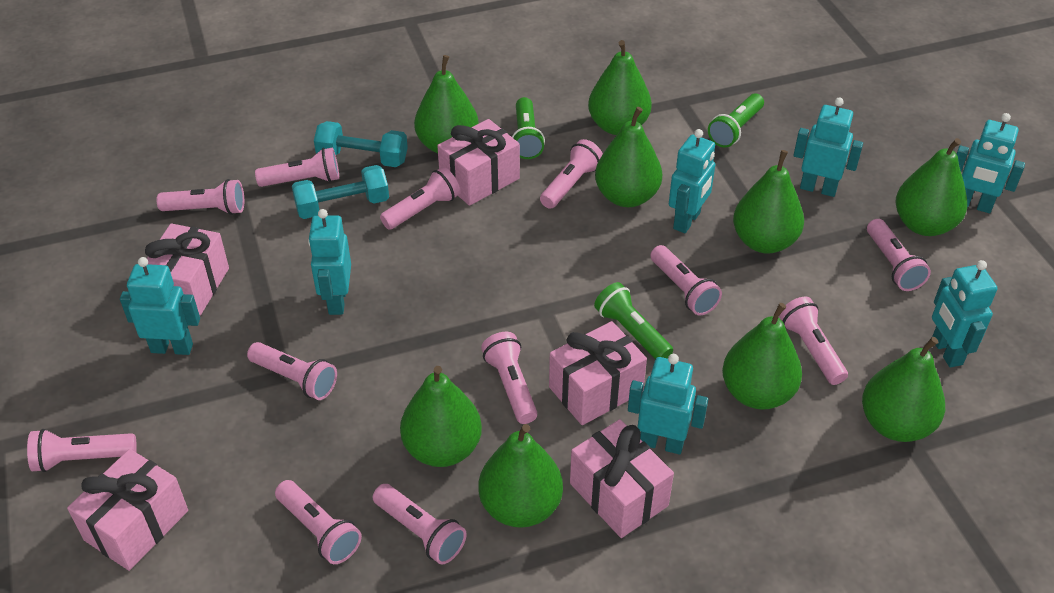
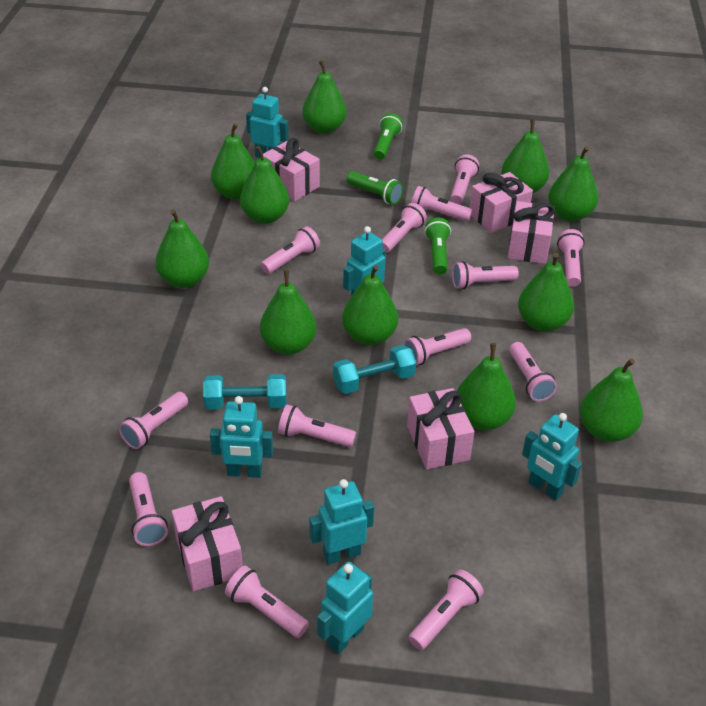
green pear: [400,366,482,467] [414,55,479,153] [479,424,563,528] [588,40,652,135] [595,107,662,207] [722,303,802,410] [733,150,804,254] [862,337,945,442] [896,138,967,236] = 9 -> [155,209,209,288] [211,123,255,200] [240,146,289,224] [260,270,316,355] [302,60,346,134] [342,265,398,345] [457,343,516,430] [501,119,549,194] [518,253,574,332] [548,146,598,221] [580,358,643,442] = 11
pink flashlight: [27,429,137,472] [156,179,244,215] [247,342,337,400] [255,147,339,187] [275,480,362,564] [373,484,467,565] [380,167,460,230] [481,332,538,424] [540,139,603,209] [650,245,722,315] [779,297,848,385] [867,219,931,291] = 12 -> [119,392,188,449] [129,472,168,546] [225,566,309,638] [261,226,320,274] [278,404,356,447] [382,203,427,253] [403,328,471,365] [409,569,484,650] [411,186,473,222] [450,154,479,204] [452,261,519,289] [509,342,557,401] [557,229,585,287] = 13
turquoise robot: [120,257,200,355] [308,209,351,315] [628,354,708,454] [669,129,716,233] [793,97,863,197] [932,260,997,367] [957,113,1025,213] = 7 -> [210,396,273,478] [246,87,289,158] [309,479,374,564] [317,562,373,654] [343,226,385,296] [522,413,582,501] = 6

